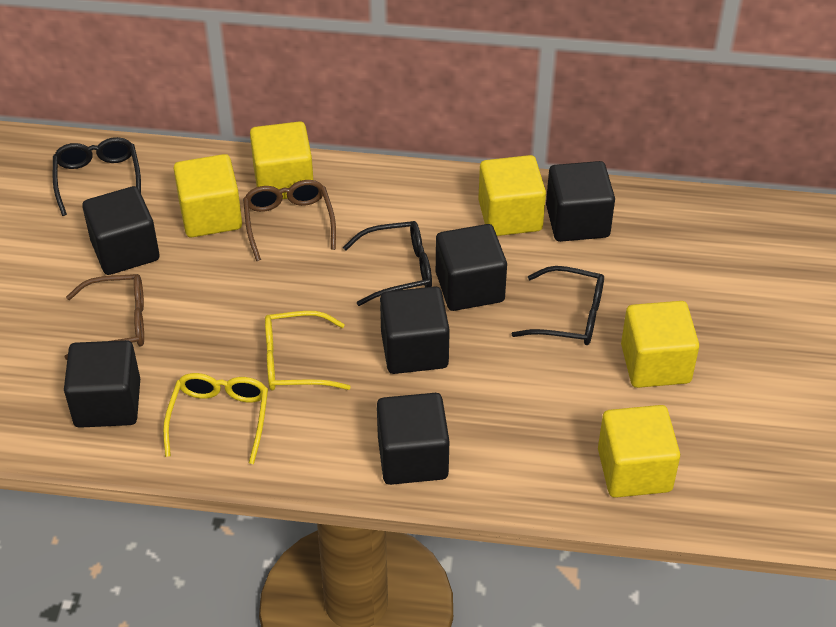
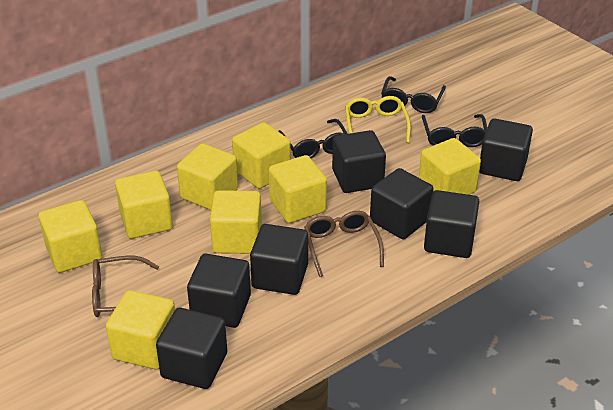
black cube: [64,340,140,428] [82,186,159,275] [377,393,449,485] [380,286,450,374] [436,224,507,311] [546,161,615,242] = 6 -> [156,308,227,389] [187,254,251,328] [250,224,308,295] [332,130,386,193] [370,168,433,239] [424,190,479,258] [479,118,533,181] = 7
yellow cube: [173,154,242,237] [250,121,313,199] [478,155,546,236] [598,405,680,498] [621,301,699,388] = 5 -> [39,200,102,273] [106,290,175,369] [115,171,173,239] [177,144,238,210] [210,190,262,254] [232,122,291,189] [269,155,327,223] [419,138,481,195] = 8
yellow glasses: [163,373,268,464] [265,311,351,391] = 2 -> [345,96,411,143] = 1

